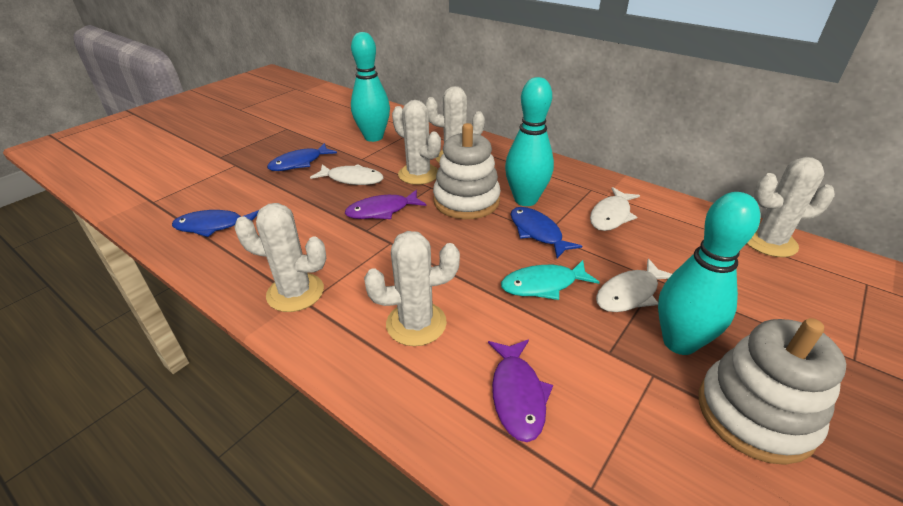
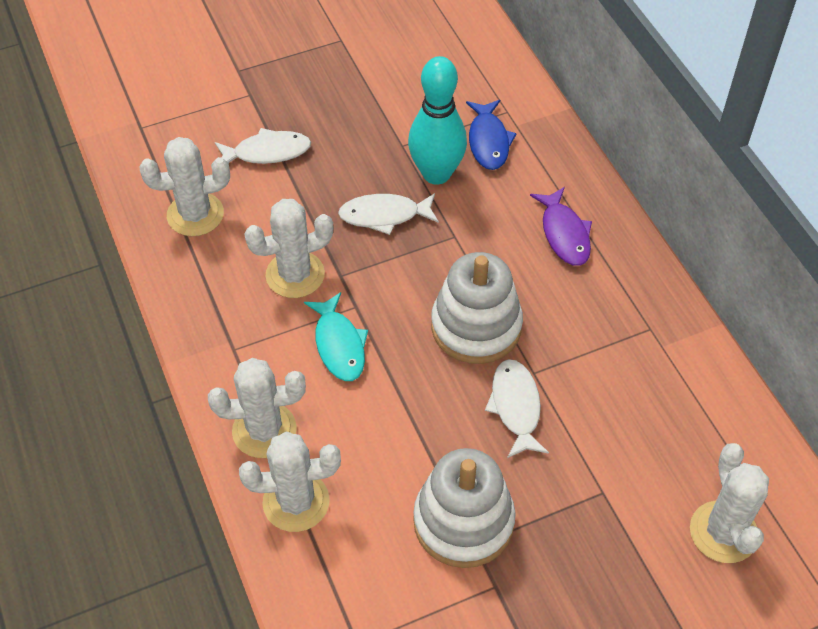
blue fish: [172,210,259,237] [267,143,337,171] [511,207,582,258] = 3 -> [466,100,517,170] = 1
purple fish: [345,190,426,219] [488,339,553,442] = 2 -> [530,187,592,266] = 1
turquoise bowling pin: [351,32,390,142] [505,77,554,206] [658,192,760,355] = 3 -> [408,56,467,184] = 1

